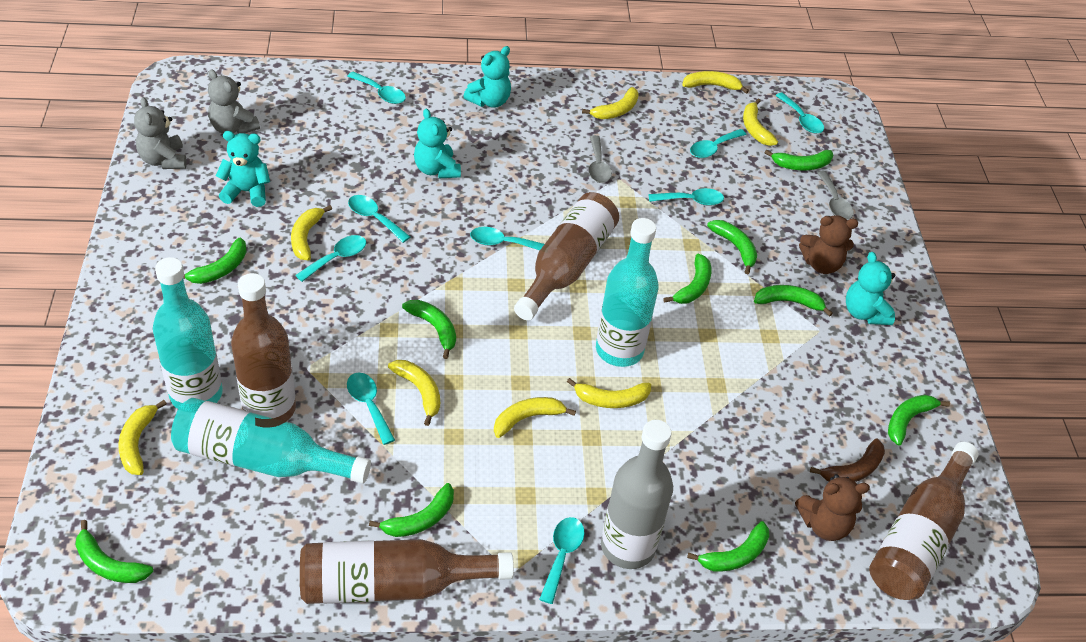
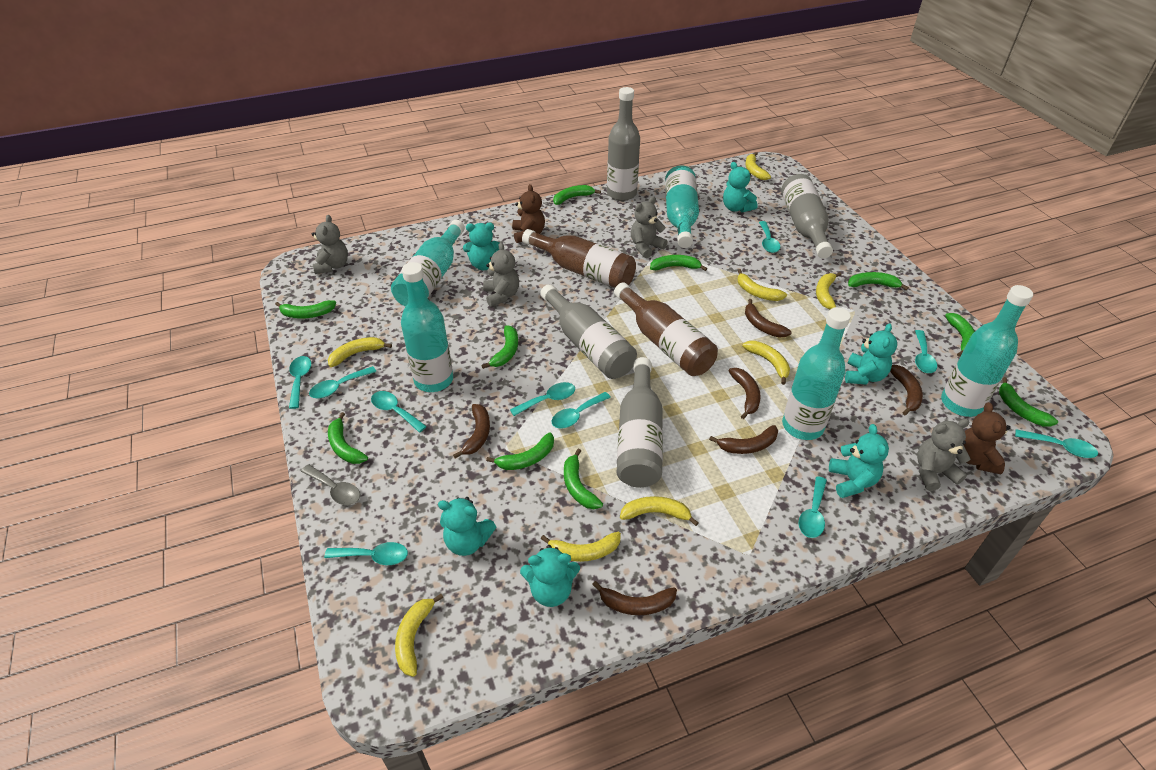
brown banana: [810,438,885,482] = 1 -> [453,404,490,458] [592,581,677,615] [709,425,778,454] [729,368,761,419] [745,299,792,338] [890,365,923,415] = 6
brown bottle: [231,273,296,422] [300,539,514,604] [514,192,619,320] [869,442,979,600] = 4 -> [522,229,636,288] [614,282,718,376] = 2
grey bottle: [601,420,673,569] = 1 -> [540,284,637,379] [607,87,640,201] [617,357,663,488] [781,174,833,258] = 4
grey spoon: [588,135,612,183] [817,171,854,220] = 2 -> [301,465,360,505] = 1
grey teddy bear: [134,97,187,169] [208,69,260,134] = 2 -> [312,215,348,274] [483,243,519,307] [631,197,668,258] [917,419,970,491] = 4
turquoise bottle: [153,257,223,409] [171,398,371,483] [596,218,659,367] = 3 -> [391,220,465,307] [401,262,453,392] [665,165,699,248] [782,307,851,440] [941,285,1033,417] = 5
turquoise spoon: [295,235,366,282] [347,71,406,104] [347,373,395,445] [348,195,410,243] [470,227,544,250] [539,517,585,604] [648,188,724,206] [690,129,746,158] [775,93,824,134] = 9 -> [289,356,311,409] [309,366,376,398] [324,542,408,565] [371,391,427,432] [510,382,575,416] [552,392,611,429] [759,221,780,253] [799,476,827,538] [915,330,937,373] [1015,429,1098,458] = 10
turquoise teddy bear: [216,131,270,207] [414,108,461,178] [463,46,511,108] [846,252,895,325] = 4 -> [438,497,496,556] [463,223,500,270] [520,545,580,607] [723,162,757,213] [829,424,889,498] [845,323,897,385] = 6

